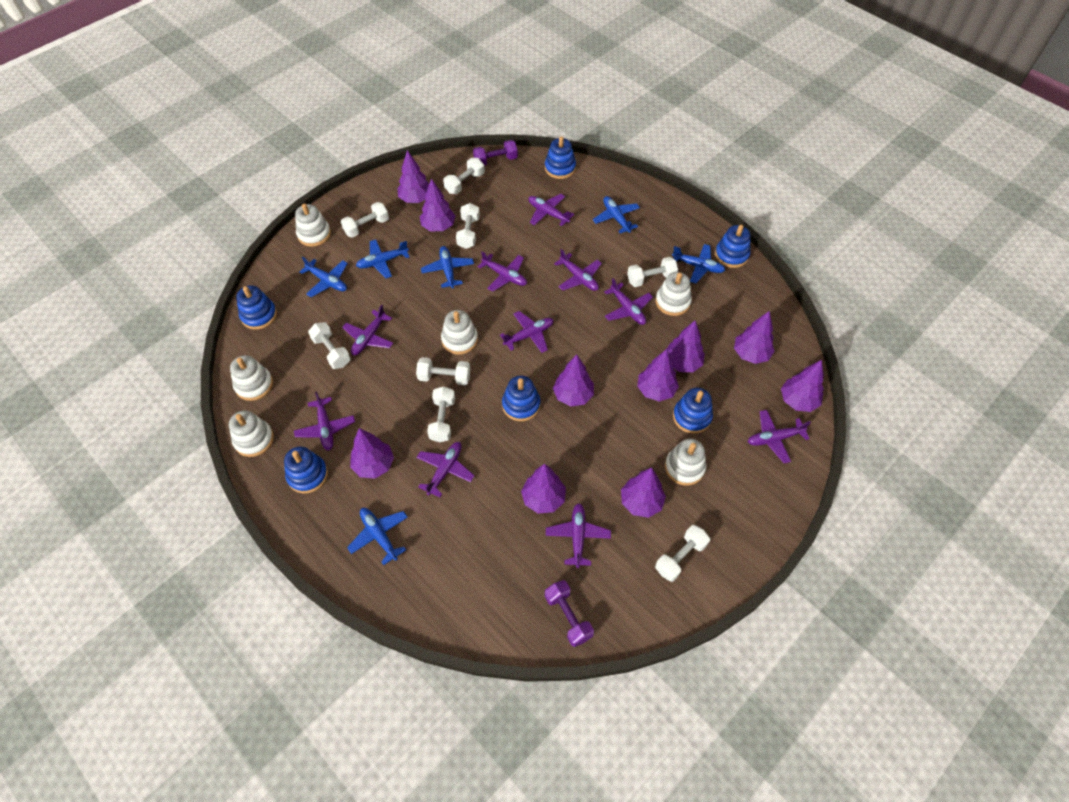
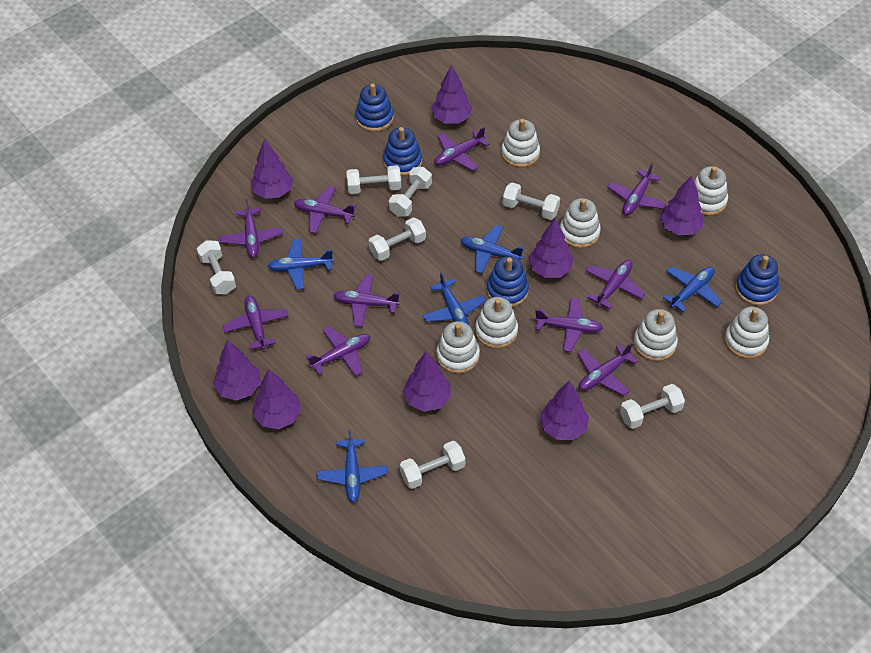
blue plane: [299,257,348,297] [347,508,408,565] [356,240,409,278] [421,246,474,288] [593,196,640,233] [672,244,725,284] = 6 -> [267,239,334,290] [317,430,388,503] [423,272,486,325] [460,225,524,273] [663,267,722,312] = 5
blue stacking toy: [236,285,277,330] [284,446,328,494] [502,375,540,421] [545,136,576,179] [673,388,713,434] [715,225,750,268] = 6 -> [356,83,394,132] [383,127,422,176] [487,256,529,307] [735,254,779,306] = 4
purple dumbbell: [473,140,518,166] [545,580,594,647] = 2 -> none = 0
purple tree: [350,428,394,479] [397,150,429,203] [420,178,455,231] [521,464,566,513] [553,354,594,407] [621,467,666,518] [637,349,679,402] [667,321,705,372] [734,311,775,364] [781,360,824,412] = 10 -> [213,340,261,401] [250,139,293,199] [253,369,301,429] [403,351,451,412] [431,65,472,124] [528,219,573,278] [540,380,589,440] [660,175,703,235] = 8
white dumbbell: [308,322,351,369] [341,202,389,238] [416,357,470,385] [427,386,455,442] [443,158,485,194] [456,203,480,249] [627,257,678,287] [655,525,710,582] = 8 -> [197,240,236,294] [346,165,401,194] [369,218,426,261] [389,167,432,217] [400,441,465,489] [502,182,560,220] [620,384,685,429] = 7
white stacking toy: [229,410,274,457] [230,355,273,401] [295,203,331,247] [441,310,478,354] [656,272,692,316] [665,439,706,486] = 6 -> [436,321,480,374] [475,297,518,349] [501,119,540,168] [560,198,601,248] [633,309,678,361] [694,166,728,216] [724,307,769,359] = 7

